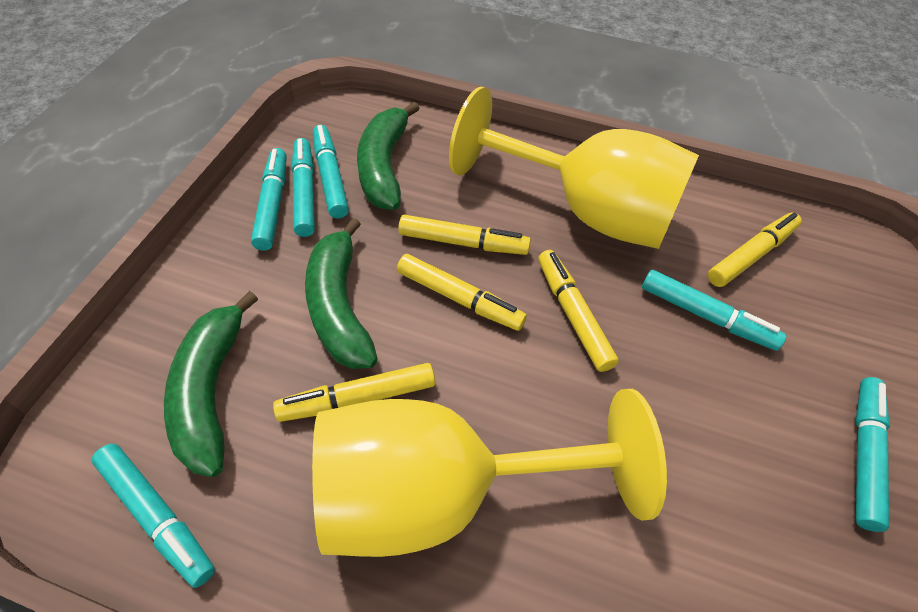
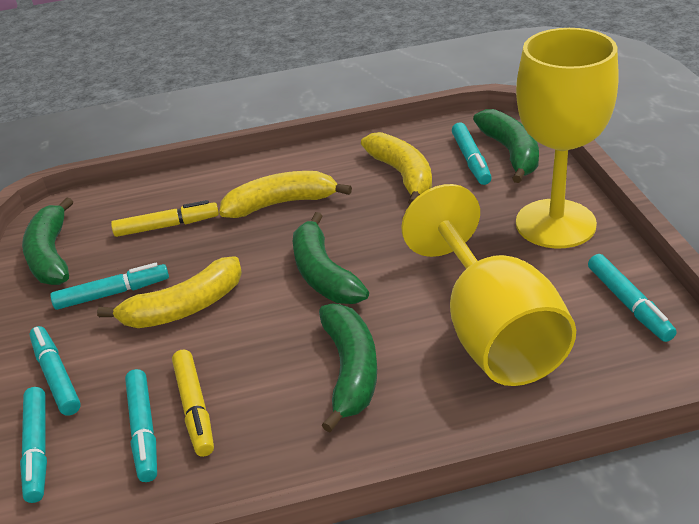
green banana: [164,291,258,477] [305,218,378,369] [357,102,420,210] = 3 -> [22,197,73,285] [293,212,369,304] [319,303,377,432] [473,109,539,183] = 4
yellow banana: none = 0 -> [97,256,242,328] [219,171,352,218] [361,132,432,204] = 3
yellow marker: [273,363,435,422] [397,254,527,331] [398,215,531,255] [538,250,619,372] [708,213,802,287] = 5 -> [111,200,219,237] [172,349,214,457] = 2

